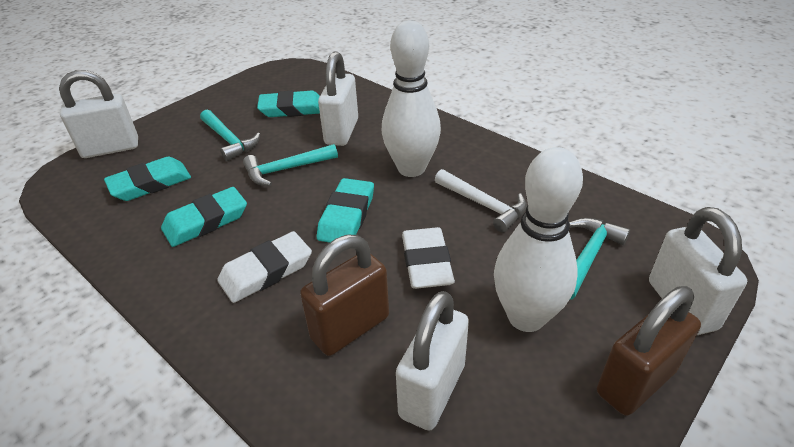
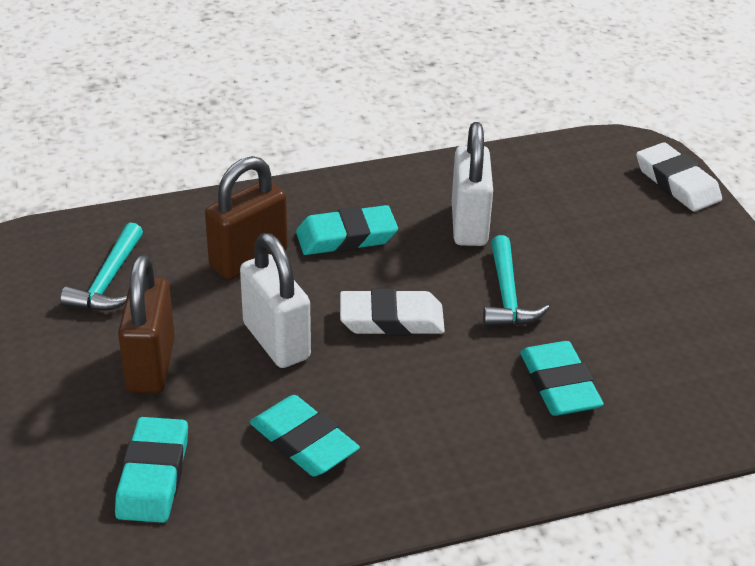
turquoise hammer: [200,109,260,161] [243,144,338,186] [569,218,630,299] = 3 -> [60,222,143,311] [483,235,549,327] = 2
white bowling pin: [382,20,441,177] [494,147,583,332] = 2 -> none = 0
white hammer: [435,169,527,233] = 1 -> none = 0
white padlock: [59,70,138,158] [318,51,358,146] [396,291,469,431] [649,207,747,335] = 4 -> [240,233,311,368] [452,122,493,246] = 2

